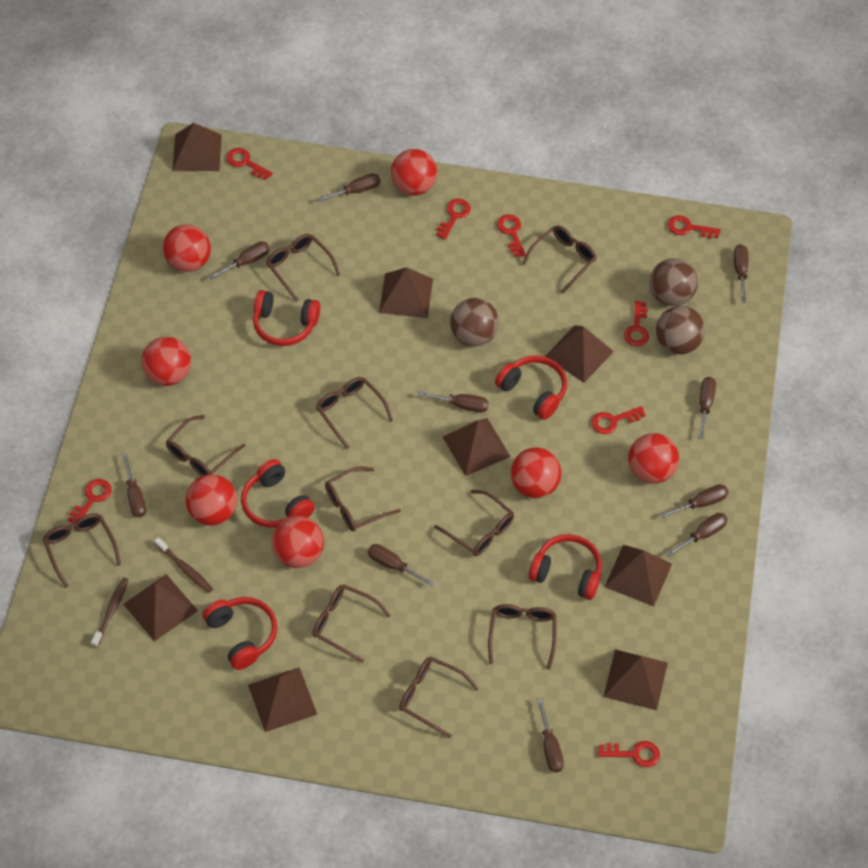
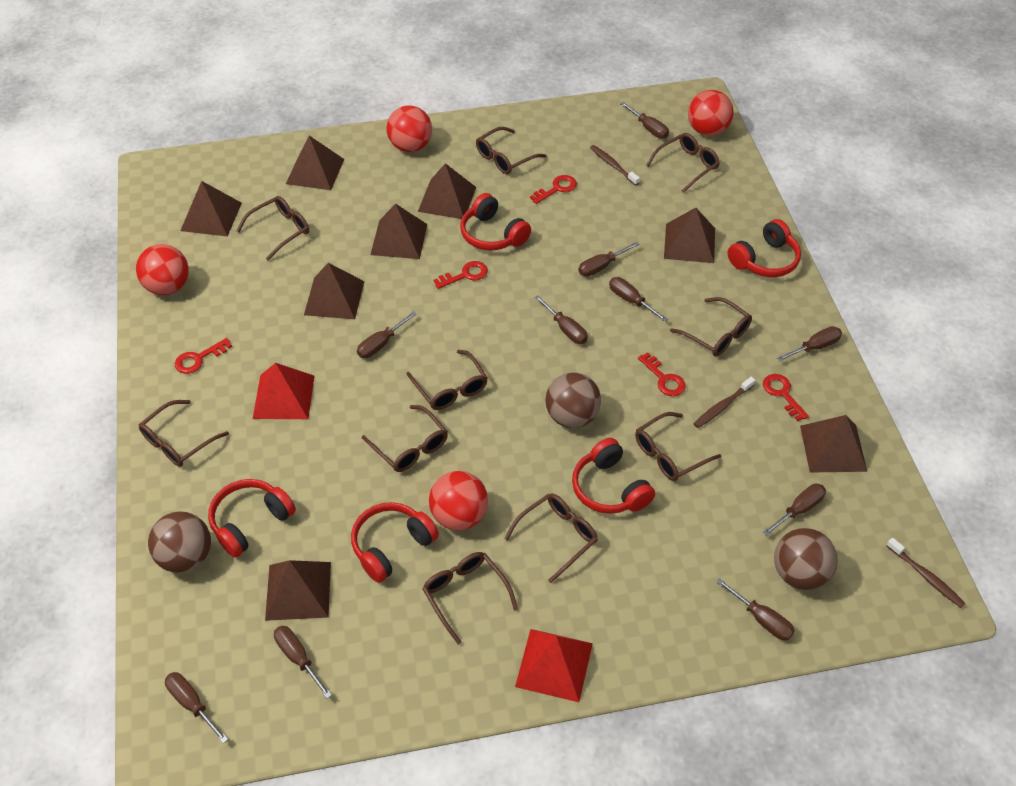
brown toothbrush: [91,578,129,648] [154,537,213,593] = 2 -> [590,145,640,186] [694,377,755,428] [886,538,965,608] = 3
red ball: [141,337,191,386] [163,224,211,272] [186,474,237,526] [272,516,324,568] [391,149,437,196] [510,447,561,498] [628,433,679,483] = 7 -> [136,244,189,295] [386,105,432,152] [429,471,488,530] [688,90,733,136] = 4
red key: [68,479,112,524] [226,148,273,180] [436,199,471,240] [497,214,526,257] [591,406,646,434] [598,741,660,767] [624,301,649,346] [667,215,721,239] = 8 -> [175,338,232,374] [434,261,488,289] [530,175,577,204] [638,352,686,396] [763,374,809,421] = 5
red pyramid: none = 0 -> [253,363,314,419] [515,629,593,702] = 2

